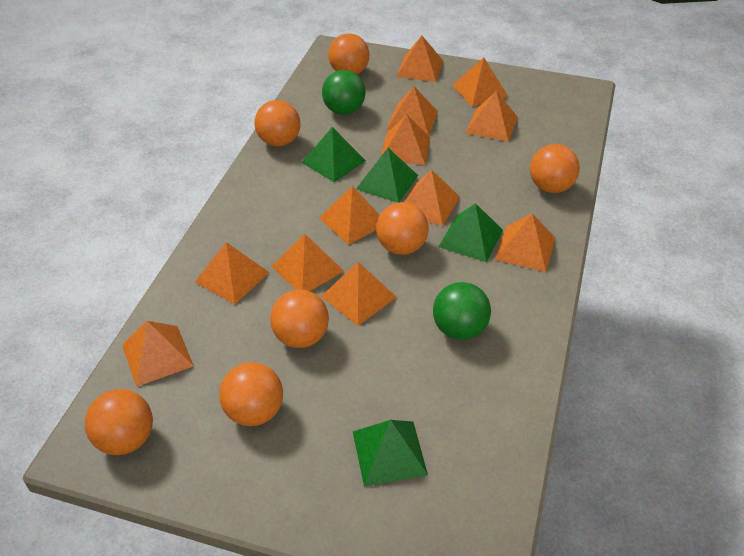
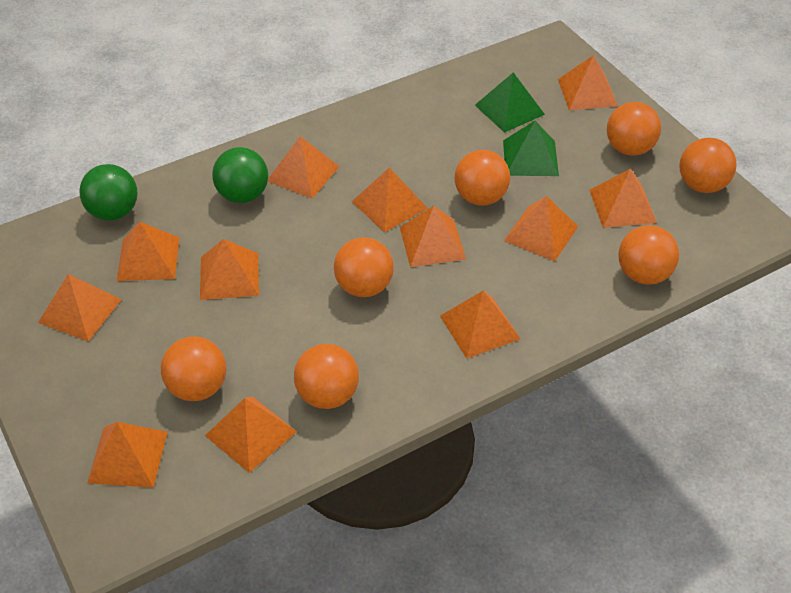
green pyramid: [302,127,366,182] [353,420,428,487] [356,148,418,203] [438,203,503,262] = 4 -> [475,72,545,133] [503,121,559,176] = 2

